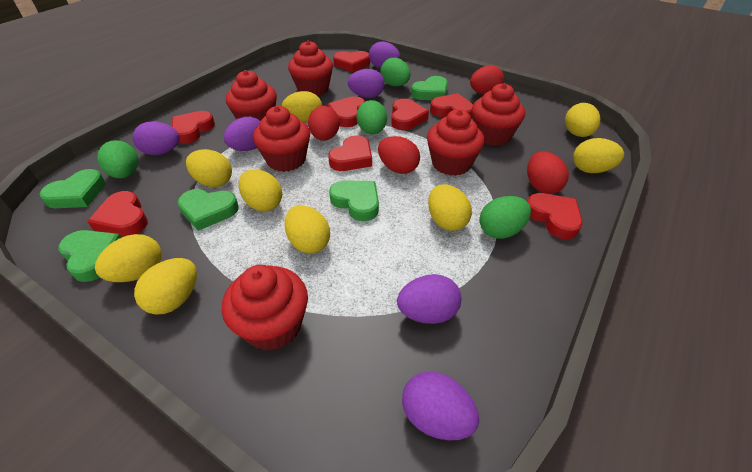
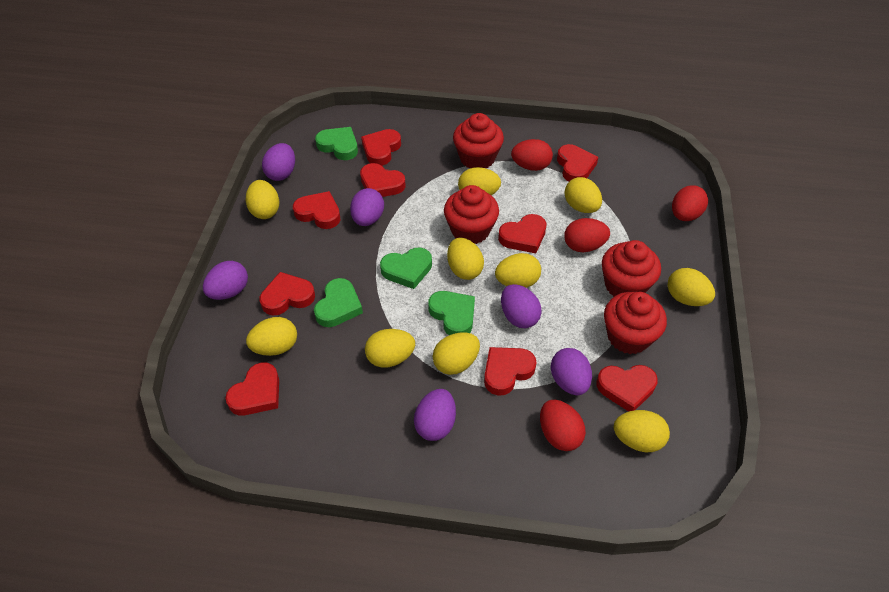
green egg: [97,140,138,178] [356,100,387,134] [380,58,411,87] [479,196,531,239] = 4 -> none = 0
green heart: [40,169,106,208] [58,230,121,282] [178,189,239,231] [329,180,379,221] [411,76,448,100] = 5 -> [314,278,363,327] [315,127,358,160] [380,248,432,289] [428,291,475,335] = 4
red cupcake: [222,265,308,351] [226,70,277,121] [253,106,310,172] [288,41,333,96] [427,109,485,176] [472,83,525,146] = 6 -> [444,185,499,244] [453,113,504,168] [602,240,661,297] [604,292,667,354] = 4
red heart: [87,191,148,237] [172,111,215,144] [328,96,365,127] [328,135,372,171] [333,51,370,72] [391,99,429,130] [430,93,473,119] [527,193,583,239] = 8 -> [225,362,279,416] [260,272,315,315] [293,191,340,229] [360,163,406,197] [361,129,401,166] [484,347,537,396] [498,214,546,253] [557,144,598,182] [596,365,658,412] = 9
yellow egg: [95,234,162,282] [134,258,197,315] [186,149,232,187] [239,169,282,212] [282,91,322,122] [284,205,330,254] [428,184,472,231] [565,103,600,137] [573,138,624,173] = 9 -> [246,180,280,219] [246,317,297,356] [365,329,415,368] [433,332,480,375] [447,238,484,280] [458,167,501,195] [495,253,541,288] [564,177,602,213] [614,410,670,452] [668,268,715,306] = 10

